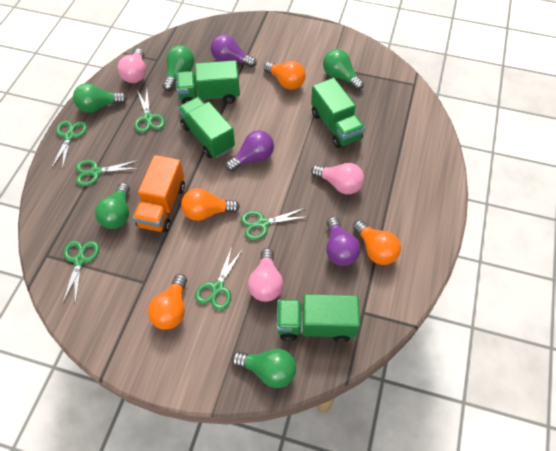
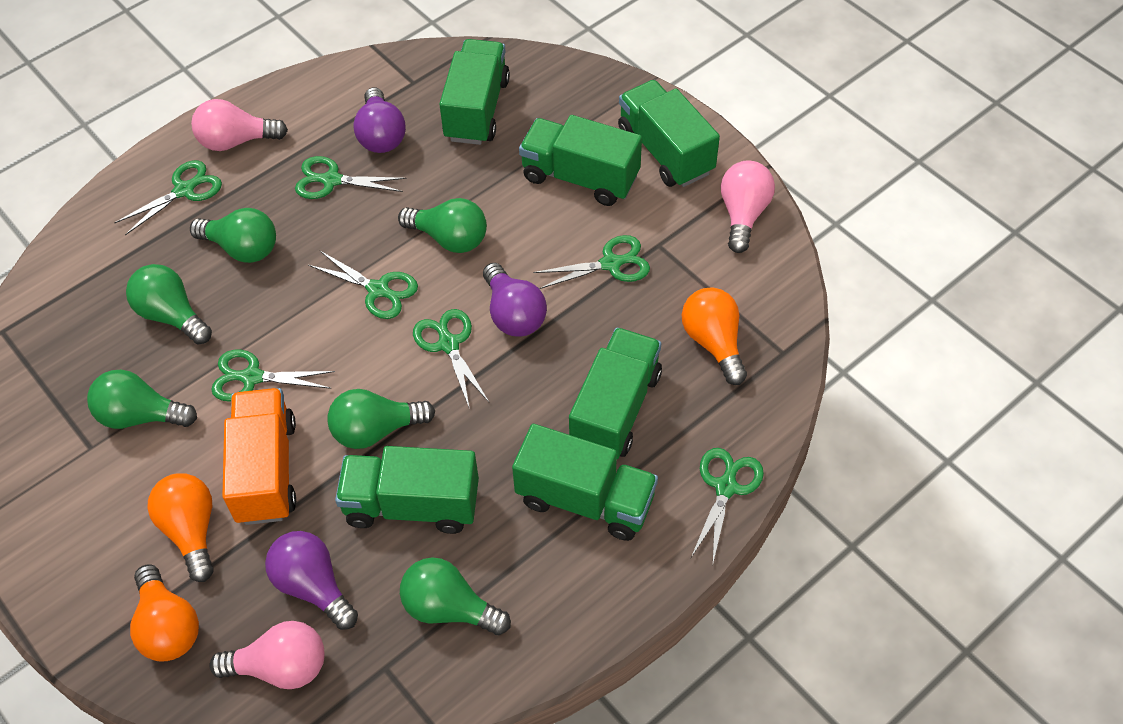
green light bulb: [73,83,127,113] [95,183,130,229] [162,45,194,91] [232,349,296,388] [323,49,364,90] = 5 -> [87,370,197,429] [126,264,212,344] [190,208,276,263] [327,389,435,449] [398,198,487,253] [400,557,511,635] = 6
green scissors: [51,120,87,170] [62,241,99,305] [76,160,140,186] [134,90,165,133] [195,247,243,310] [241,208,307,240] = 6 -> [114,160,222,235] [211,350,335,402] [295,156,406,199] [308,250,418,319] [413,309,489,409] [533,235,650,289] [691,448,764,562] = 7
green truck: [176,60,240,104] [178,97,235,158] [277,294,360,343] [311,78,365,148] = 4 -> [335,446,479,534] [439,39,510,145] [512,424,658,541] [519,115,642,206] [569,328,662,459] [618,80,720,187] = 6
orange light bulb: [148,274,187,330] [181,188,240,221] [264,61,305,90] [353,220,401,265] = 4 -> [130,564,199,662] [147,473,214,582] [682,287,747,385] = 3

